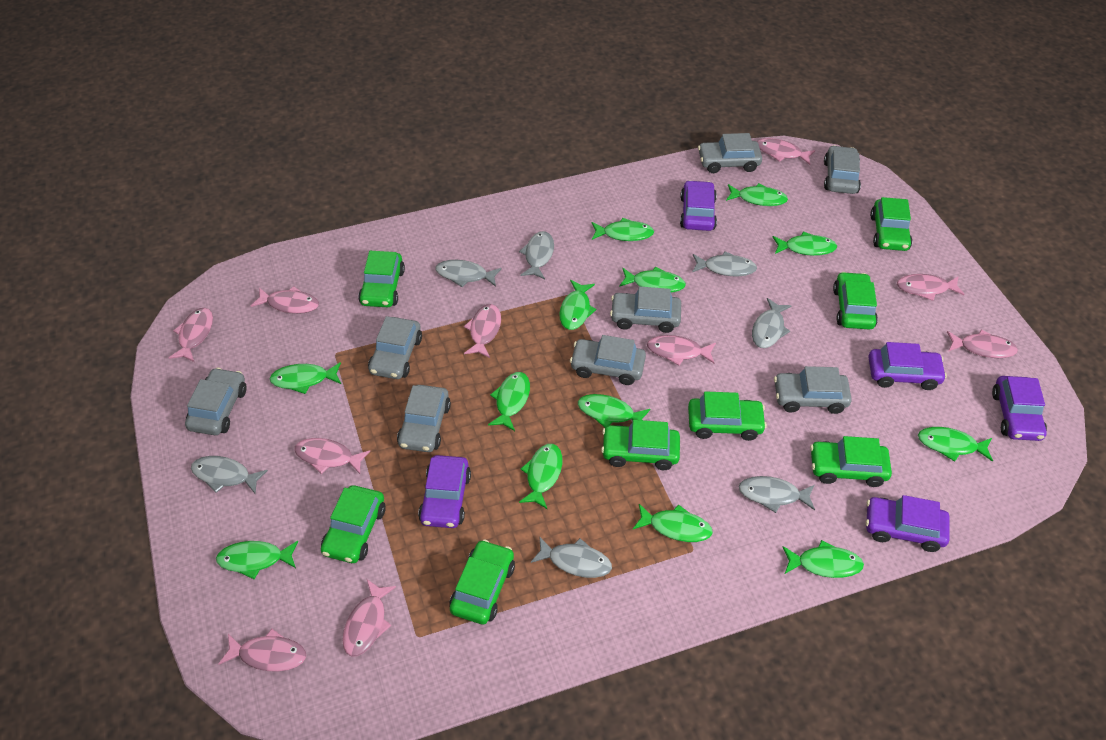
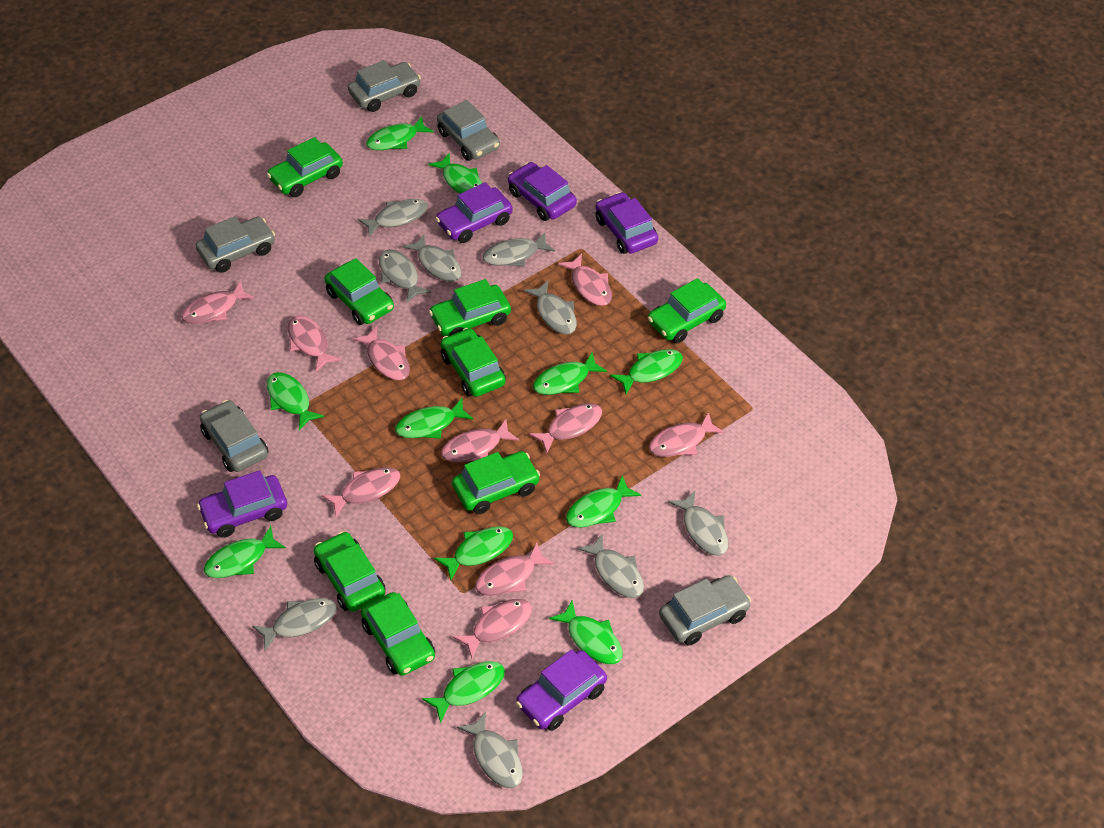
green fish: [216,541,298,579] [270,362,341,394] [488,372,530,431] [519,444,562,509] [559,280,596,330] [578,394,650,428] [592,218,654,241] [619,267,686,293] [633,504,713,542] [726,183,788,206] [773,231,837,256] [782,540,864,578] [918,427,993,462] = 13 -> [204,526,286,578] [267,372,325,430] [366,116,434,150] [395,398,474,439] [422,661,505,723] [428,153,482,194] [434,526,513,580] [533,352,607,395] [549,600,623,664] [566,475,641,528] [610,349,683,394] = 11
grey car: [185,368,247,435] [368,316,422,379] [397,385,451,452] [570,335,646,385] [610,287,681,333] [698,133,762,173] [774,366,852,414] [824,145,861,194] = 8 -> [196,216,275,273] [200,400,268,472] [348,60,421,112] [437,100,500,161] [659,575,751,646] = 5
grey fish: [191,456,268,493] [436,260,502,287] [519,231,554,279] [531,536,612,578] [692,251,757,276] [739,476,815,513] [752,298,791,348] = 7 -> [252,598,337,651] [358,199,428,237] [379,249,431,303] [402,234,462,282] [457,711,523,788] [483,232,555,267] [524,281,577,335] [577,533,644,598] [668,491,729,556] = 9

